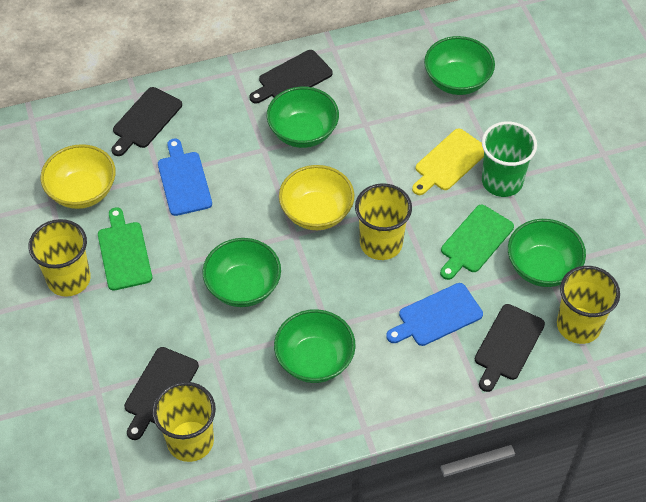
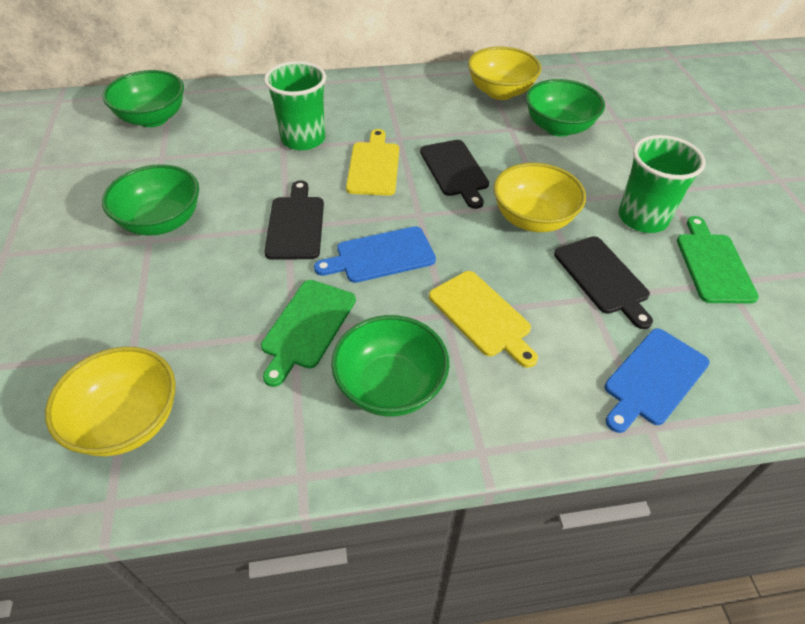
black cutting board: [111,87,182,156] [124,347,199,440] [250,50,333,103] [475,304,545,392] = 4 -> [264,180,324,260] [420,140,489,209] [554,236,653,329] = 3
green bowl: [202,238,281,307] [267,87,339,148] [274,309,356,383] [424,36,495,95] [508,219,586,287] = 5 -> [102,164,199,236] [103,70,184,127] [331,315,449,416] [526,79,605,137] = 4
green cup: [482,122,537,197] = 1 -> [264,61,326,150] [618,135,706,233] = 2
yellow bowl: [41,144,116,209] [279,165,354,230] = 2 -> [45,347,176,456] [468,46,542,100] [493,163,586,232] = 3
yellow cup: [29,219,91,297] [152,382,216,462] [355,183,412,260] [557,266,620,344] = 4 -> none = 0
yellow cutting board: [412,129,484,195] = 1 -> [346,129,399,196] [429,271,538,368] = 2

